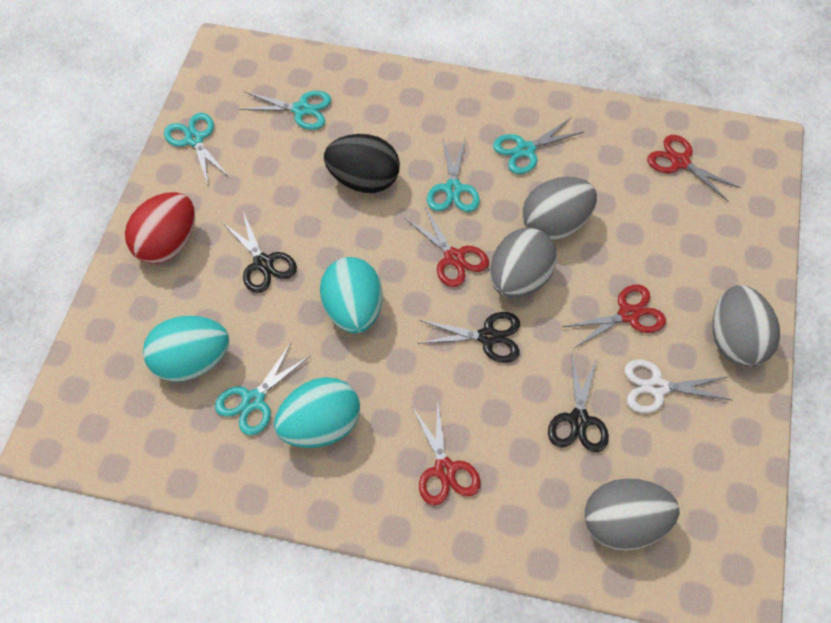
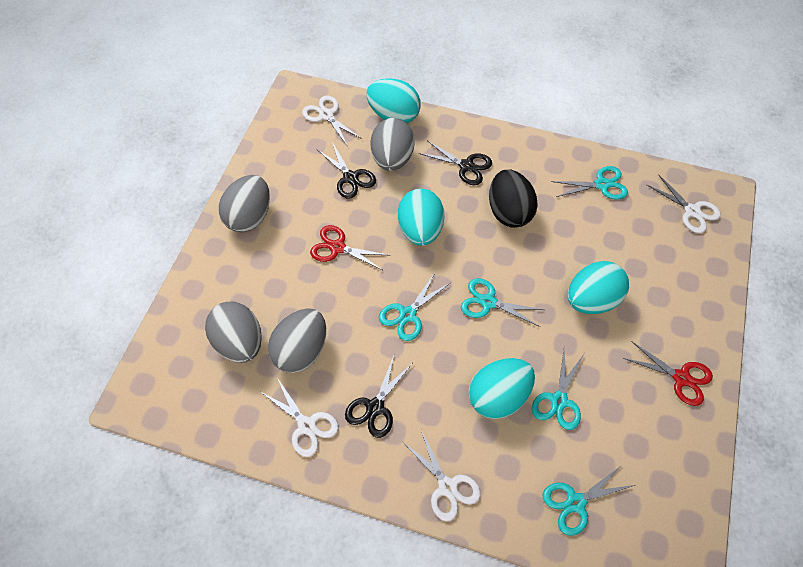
red egg: [125,192,195,264] = 1 -> none = 0
red scissors: [405,207,489,287] [412,400,480,506] [562,284,666,349] [647,135,741,202] = 4 -> [310,225,388,270] [623,341,713,406] = 2
turquoise egg: [143,316,229,382] [274,377,360,448] [320,257,383,333] = 3 -> [367,78,420,123] [398,189,444,246] [469,358,535,419] [568,261,629,314] = 4
white scissors: [624,360,731,413] = 1 -> [261,379,339,457] [302,95,362,147] [403,430,481,521] [646,174,721,233] = 4

